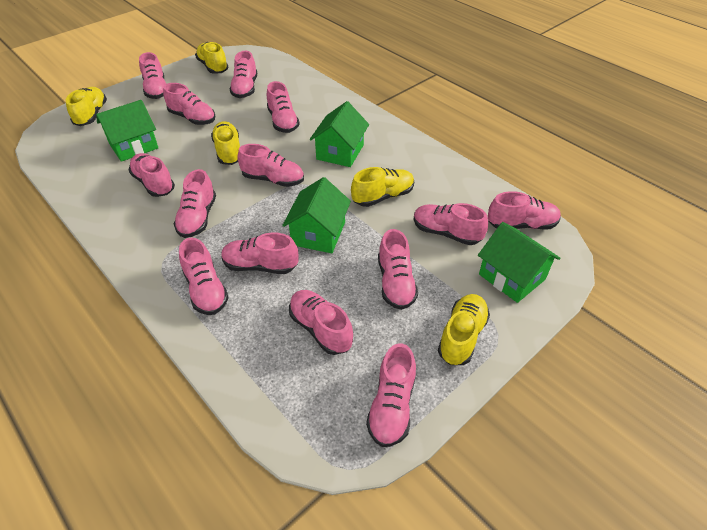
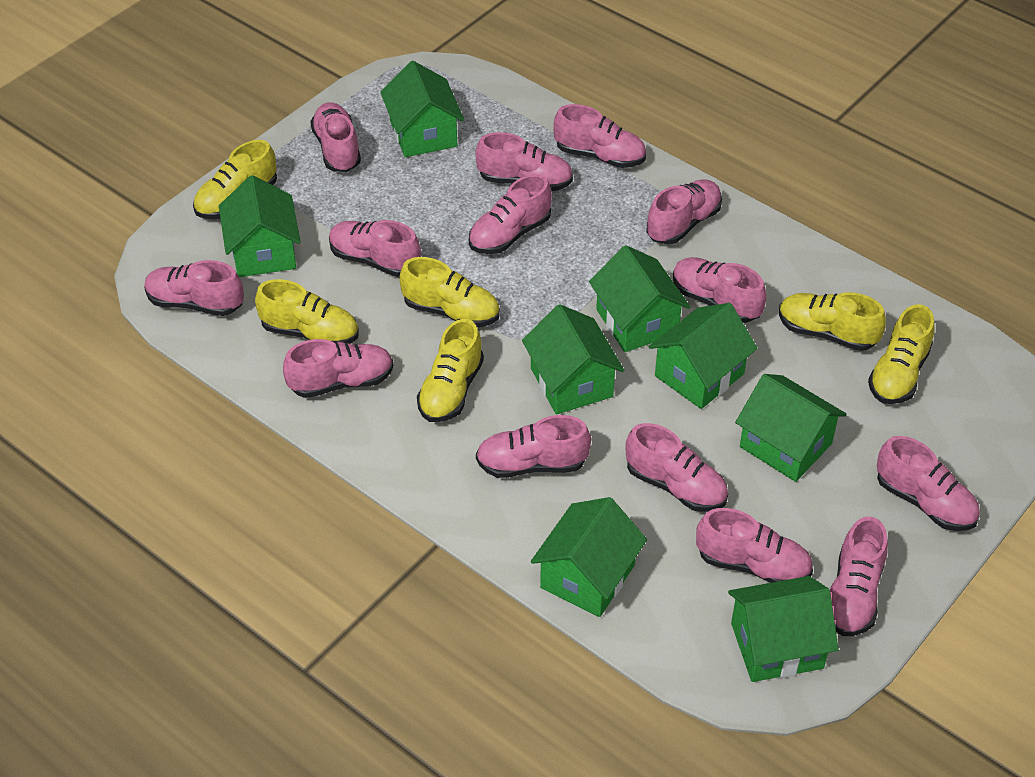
green house: [96,100,158,162] [282,177,351,253] [309,101,369,167] [478,222,560,303] = 4 -> [219,175,301,277] [380,61,464,157] [522,305,624,415] [531,497,647,617] [589,245,690,352] [648,303,758,409] [728,576,839,682] [735,374,847,482] = 8
yellow shoe: [66,87,107,126] [195,42,229,74] [211,121,240,165] [351,167,414,207] [438,294,490,365] = 5 -> [193,140,277,219] [255,279,359,344] [399,257,500,327] [417,319,484,422] [779,292,886,351] [868,304,934,404] = 6

